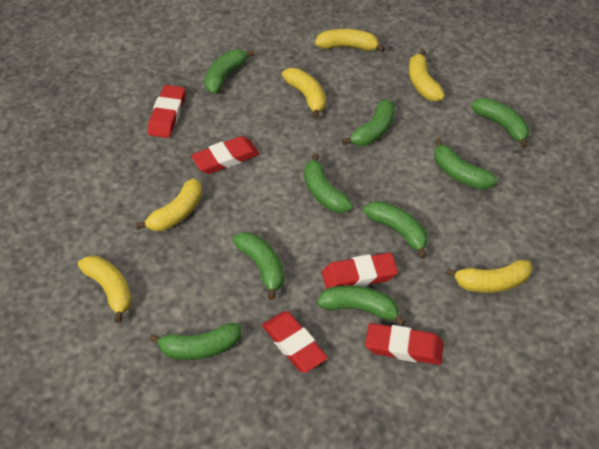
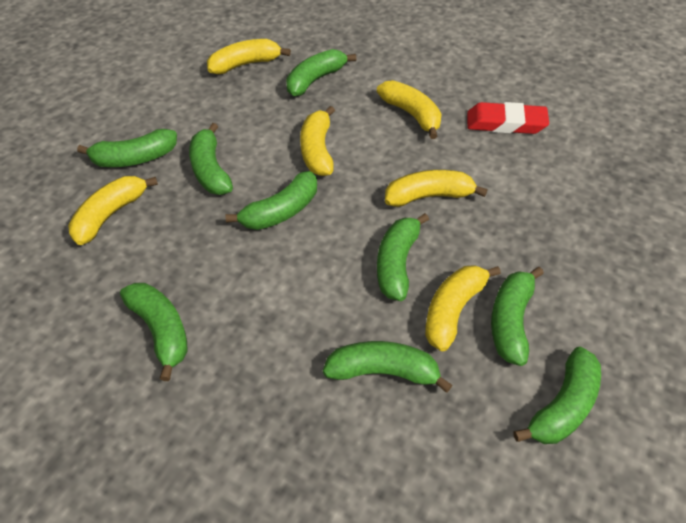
red eraser: [148,85,186,138] [191,136,259,174] [262,311,328,373] [322,253,398,289] [365,323,444,365] = 5 -> [467,102,549,134] = 1

